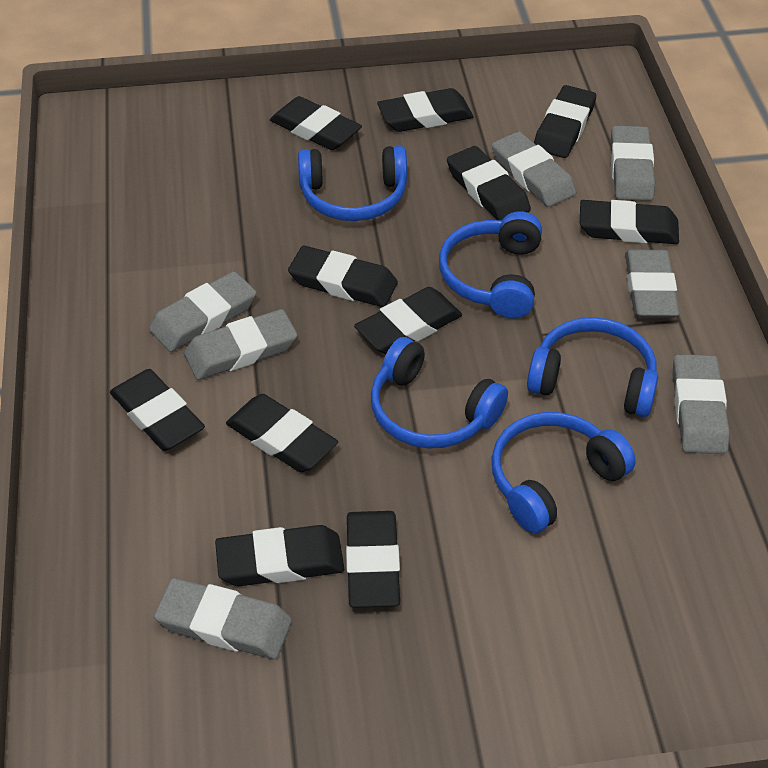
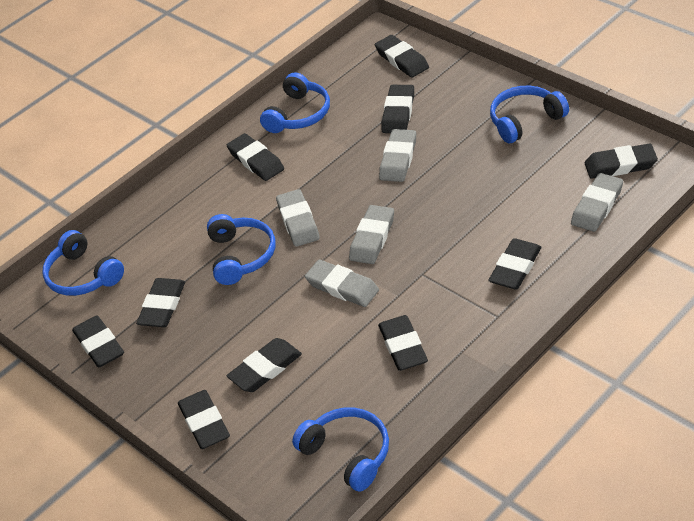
black eraser: [110,369,205,451] [215,525,344,586] [226,394,338,472] [270,96,362,150] [288,246,398,307] [346,511,400,608] [354,287,462,354] [377,88,474,132] [447,146,531,220] [534,85,596,158] [580,200,679,244] = 11 -> [72,315,124,367] [136,278,185,327] [178,390,230,449] [226,338,302,392] [227,133,284,181] [375,35,429,78] [378,315,428,371] [381,85,414,133] [488,238,541,290] [585,143,658,179] = 10
grey eraser: [149,271,257,352] [154,578,292,659] [184,309,297,380] [492,131,576,207] [611,125,655,201] [625,249,679,318] [672,354,730,454] = 7 -> [276,189,320,247] [305,260,379,307] [349,205,394,264] [379,129,416,182] [571,173,623,232] = 5

